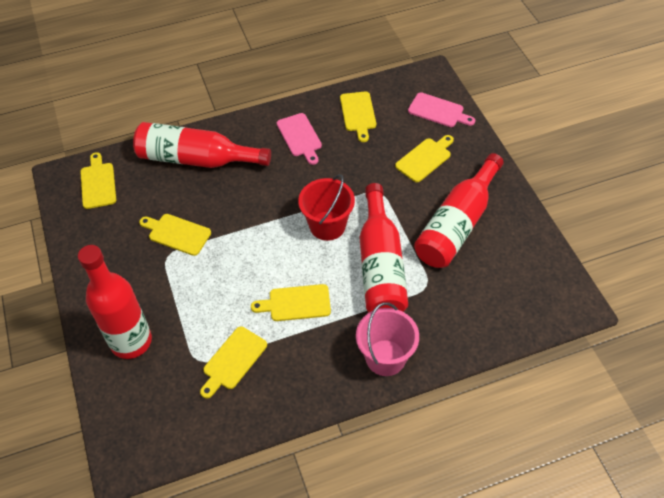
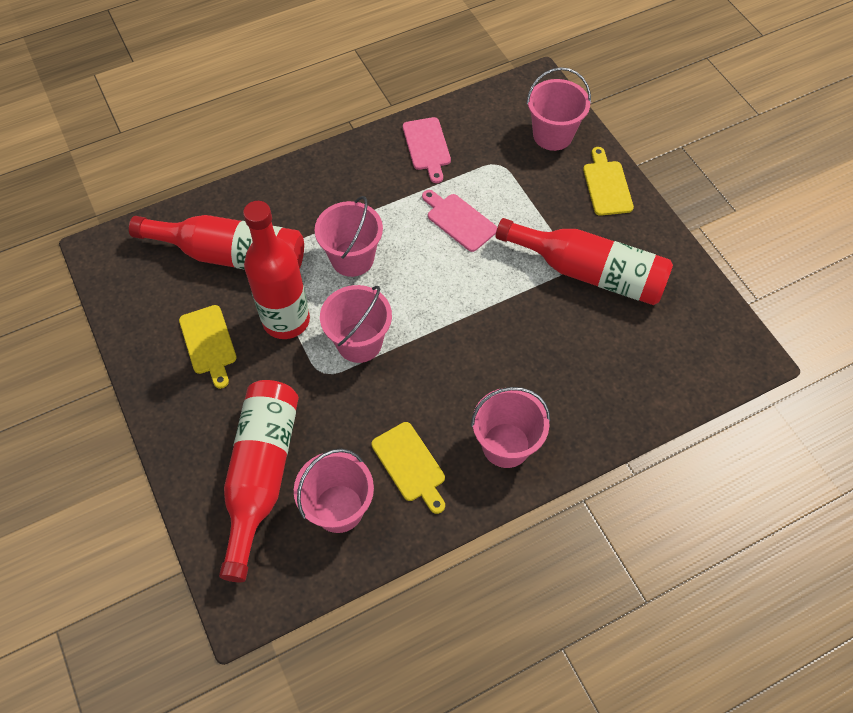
pink bucket: [356,303,419,376] = 1 -> [294,449,374,533] [315,196,383,277] [320,285,392,363] [471,387,550,468] [526,67,591,151] = 5
red bucket: [298,174,355,241] = 1 -> none = 0
yellow cutting board: [80,152,116,209] [139,214,211,256] [200,326,267,399] [251,284,331,321] [340,91,376,142] [395,135,454,182] = 6 -> [179,305,237,389] [371,422,445,514] [583,147,634,216] = 3

